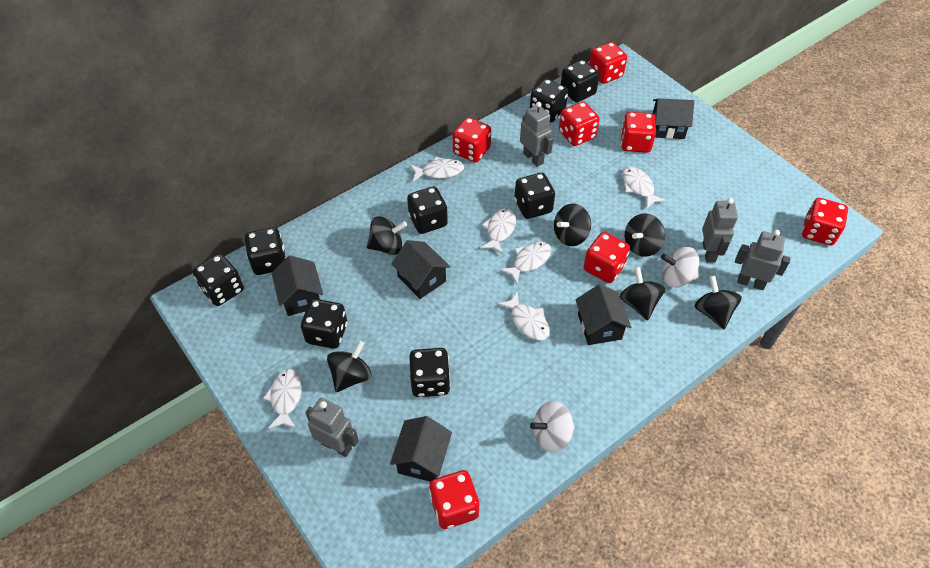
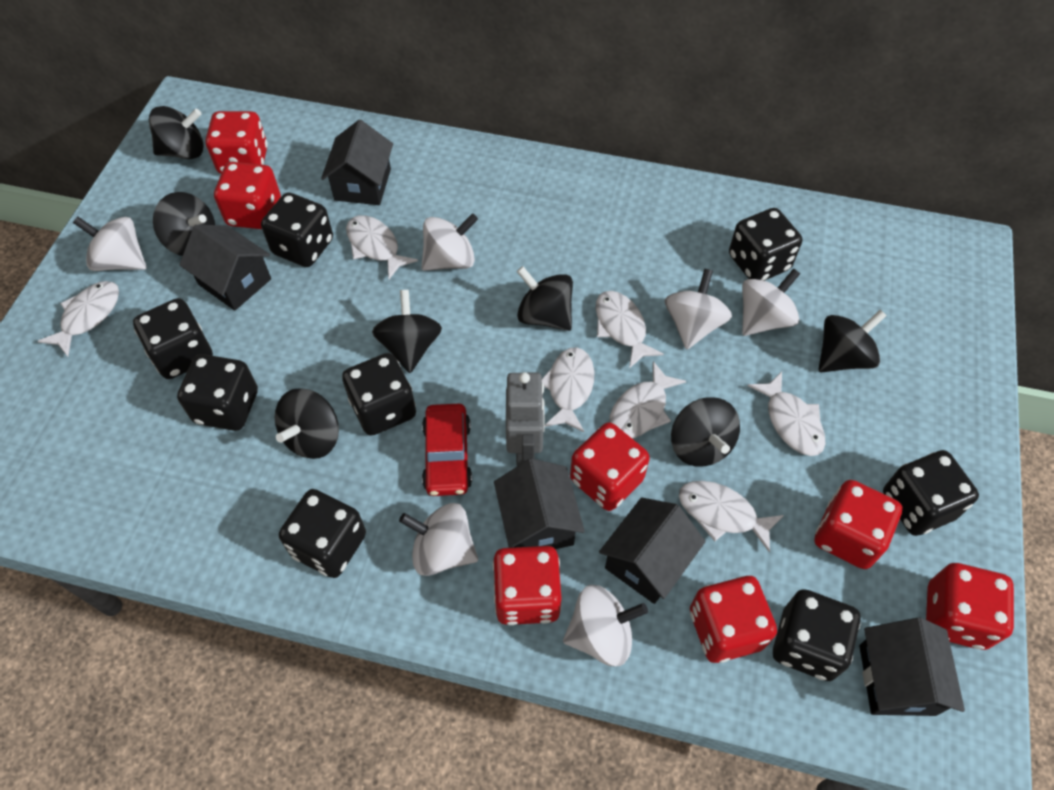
black spinning top: [327,340,371,392] [367,216,407,255] [554,203,591,246] [620,267,665,320] [625,214,665,257] [695,276,742,329] = 6 -> [149,106,204,159] [153,192,215,256] [275,388,339,459] [372,290,442,373] [517,266,573,331] [671,397,740,466] [819,310,887,372] = 7
grey robot: [305,398,359,457] [520,102,553,167] [702,198,738,263] [735,230,791,290] = 4 -> [506,372,545,466] = 1
red car: none = 0 -> [422,404,472,496] = 1
white fish: [263,369,302,429] [410,157,464,181] [480,208,516,254] [497,291,550,341] [499,241,551,284] [622,167,666,208] = 6 -> [38,281,119,357] [346,215,418,279] [542,347,594,432] [596,291,664,368] [609,361,686,439] [679,481,784,552] [748,372,825,456] = 7
white spinning top: [530,401,575,453] [661,247,699,288] = 2 -> [73,217,147,271] [399,503,478,576] [422,213,478,271] [563,585,648,666] [665,269,732,349] [742,268,800,336] = 6

